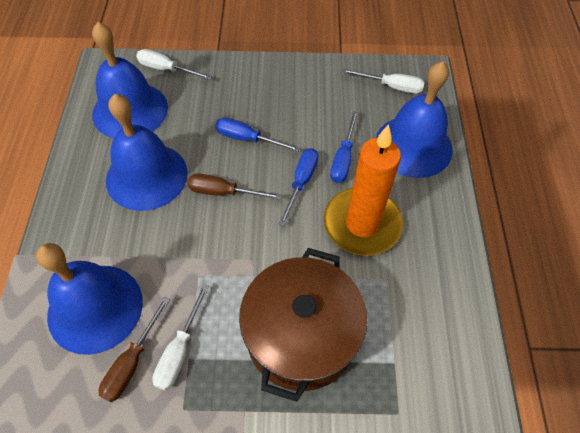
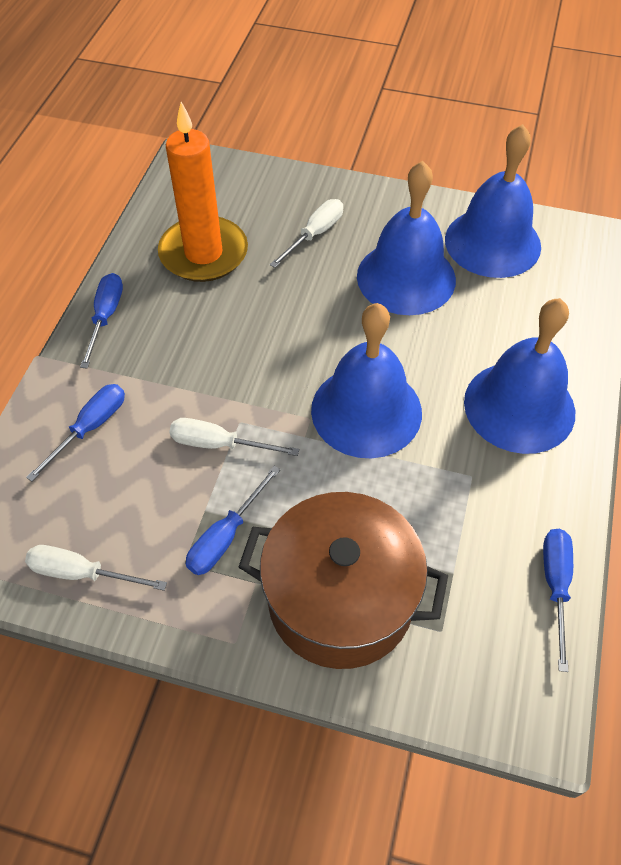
blue screwdriver: [215,118,300,152] [278,148,319,226] [330,111,358,183] = 3 -> [26,384,125,482] [80,273,123,368] [186,466,280,575] [543,529,573,672] = 4
brown screwdriver: [99,297,170,402] [188,173,282,200] = 2 -> none = 0

